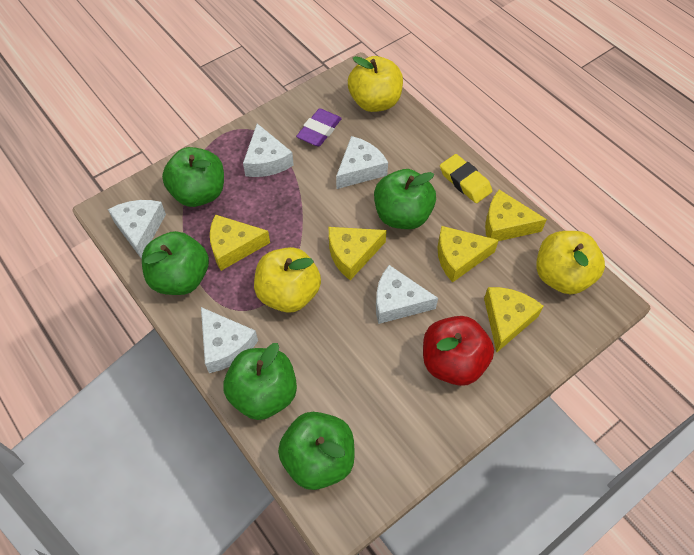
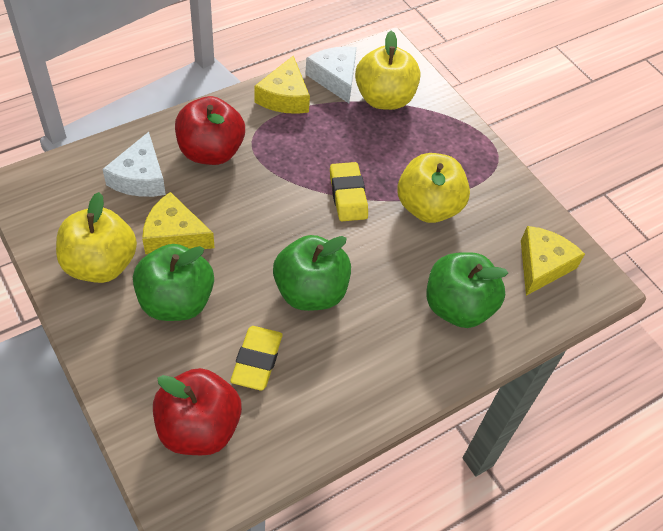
green apple: [142,231,209,295] [162,147,224,207] [223,343,297,420] [278,412,355,490] [374,169,436,229] = 5 -> [133,244,214,321] [273,235,351,311] [426,252,508,328] = 3
purple eraser: [296,108,342,147] = 1 -> none = 0
red apple: [423,316,494,386] = 1 -> [153,368,242,455] [175,96,245,165] = 2
white cheese: [108,200,166,259] [201,307,258,373] [243,124,294,177] [336,136,388,189] [376,265,438,324] = 5 -> [102,132,166,197] [305,46,357,103] = 2
yellow cheese: [210,215,270,271] [329,227,387,280] [438,226,499,283] [484,287,544,352] [485,190,547,241] = 5 -> [142,192,215,254] [254,56,310,114] [521,226,585,296] = 3
yellow eraser: [440,154,492,203] = 1 -> [230,326,283,390] [330,162,368,221] = 2

